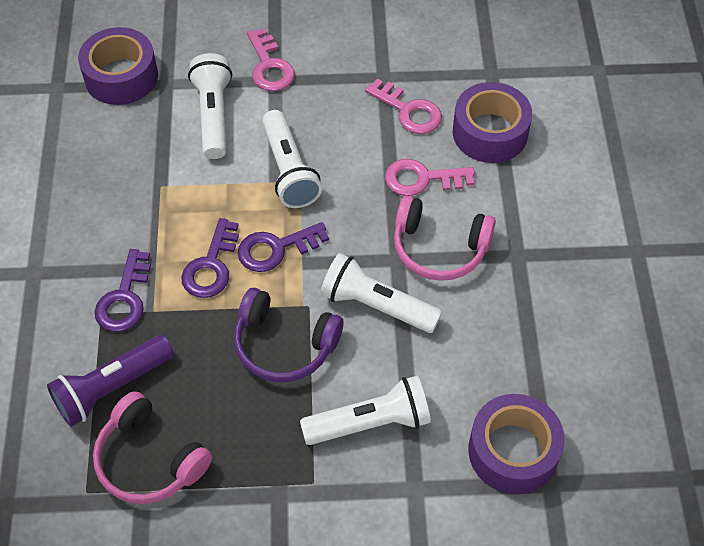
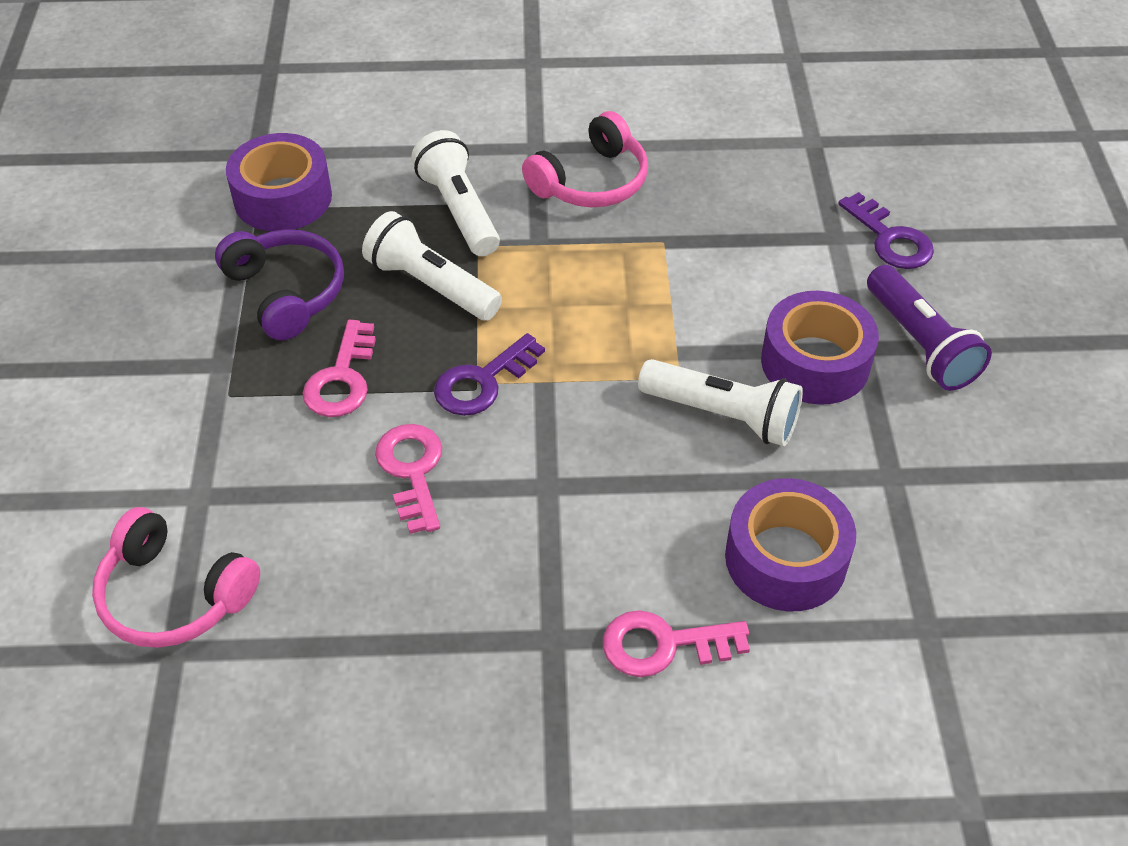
purple key: [94,249,151,332] [181,218,239,298] [237,222,329,272] = 3 -> [434,333,545,416] [838,192,934,269] = 2
white flashlight: [188,53,232,159] [262,110,322,208] [300,376,431,445] [321,253,442,333] = 4 -> [362,211,502,321] [411,130,500,256] [638,359,803,446] = 3

